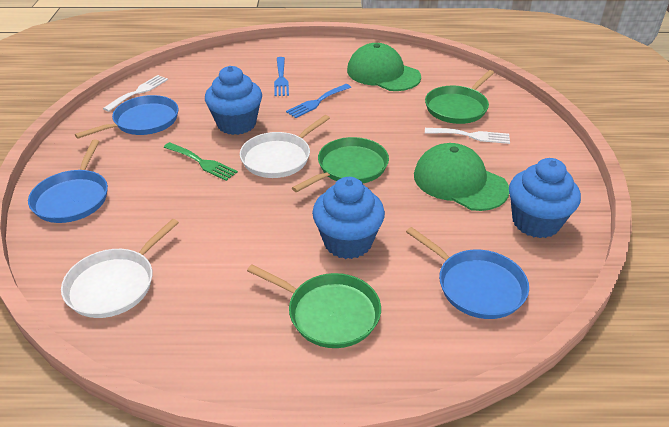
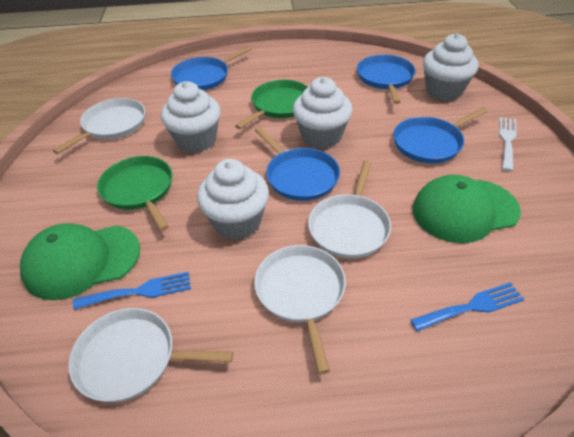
blue cupcake: [205,66,262,135] [312,177,385,259] [509,158,581,238] = 3 -> none = 0
blue pan: [28,140,108,223] [75,95,179,139] [406,227,529,319] = 3 -> [171,46,252,90] [255,127,340,201] [357,55,416,104] [393,107,488,163] = 4
green fork: [164,142,238,181] = 1 -> none = 0
green pan: [247,264,381,348] [292,137,389,192] [425,70,494,124] = 3 -> [97,156,173,231] [235,80,308,129] = 2
white cupcake: none = 0 -> [161,81,221,153] [197,159,269,240] [293,77,352,149] [423,33,478,101] = 4
white fork: [103,75,168,112] [425,128,510,144] = 2 -> [499,117,517,171] = 1
white pan: [61,219,179,318] [240,115,330,178] = 2 -> [53,98,145,154] [68,308,233,402] [254,245,346,374] [308,161,391,259] = 4

